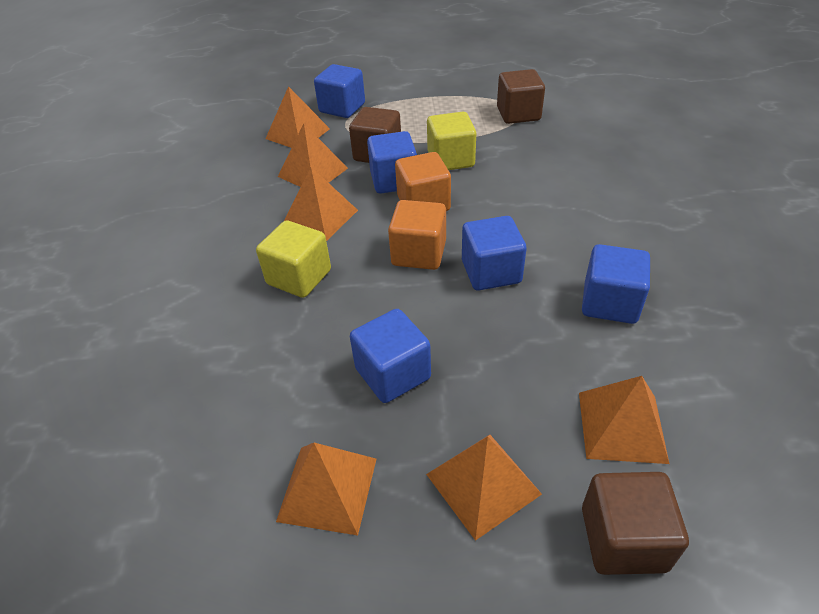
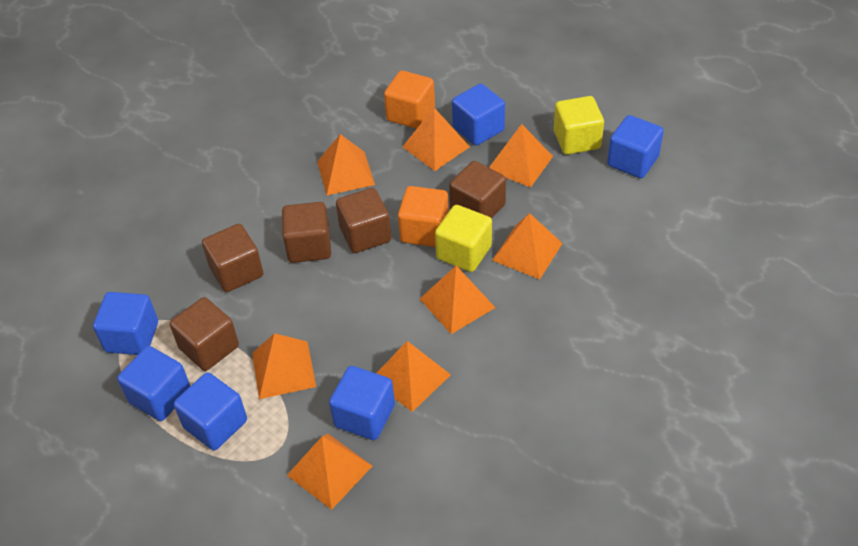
blue cube: [314,64,365,118] [350,309,431,403] [367,131,417,194] [462,216,527,290] [582,244,650,324] = 5 -> [93,292,158,355] [117,346,190,421] [174,372,247,450] [329,366,395,440] [452,84,505,146] [607,115,664,178] = 6
brown cube: [349,107,401,163] [497,69,545,124] [582,472,689,575] = 3 -> [170,297,239,371] [202,224,263,292] [282,202,331,263] [336,188,391,253] [449,161,506,219] = 5
orange pyramid: [265,86,330,148] [276,443,376,535] [278,124,348,187] [284,167,358,241] [426,435,542,541] [579,376,669,464] = 6 -> [252,333,316,399] [287,434,372,510] [317,134,375,195] [376,341,451,412] [402,108,470,171] [420,266,495,334] [489,124,553,187] [492,213,563,279] = 8

